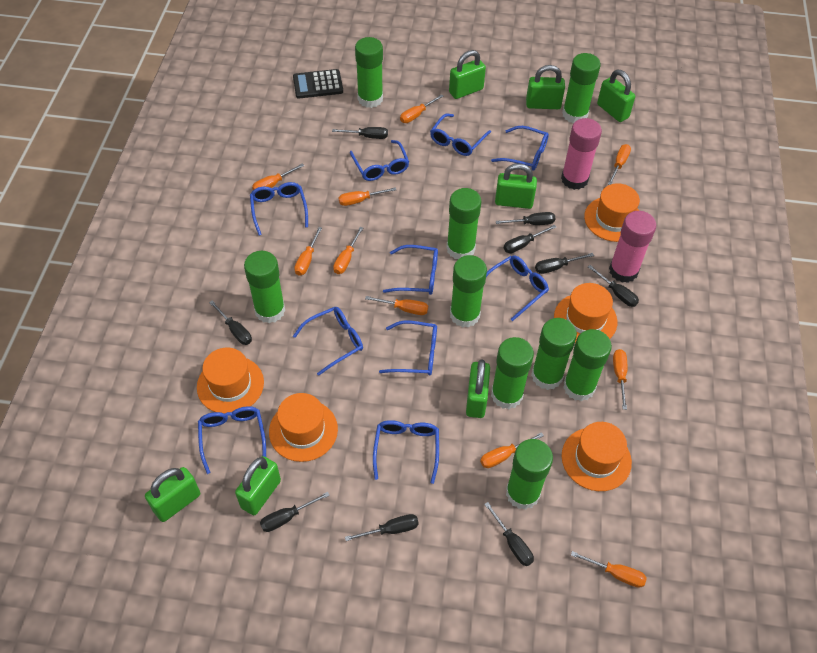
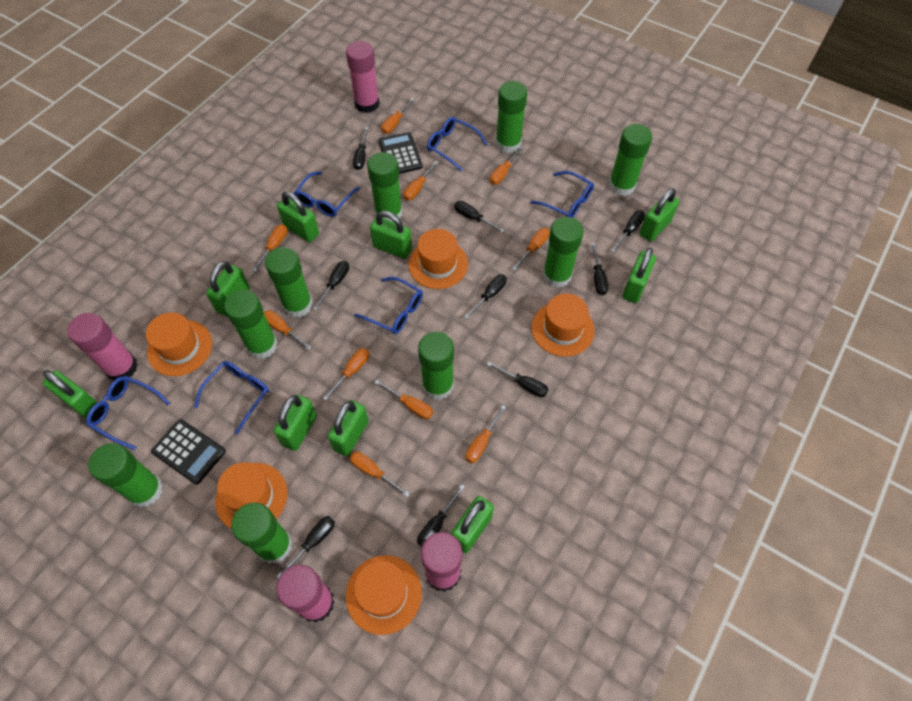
black calculator: [293,69,343,98] = 1 -> [151,419,226,485] [378,132,422,174] = 2
blue glasses: [198,406,266,474] [250,182,308,236] [293,307,363,376] [350,140,409,181] [373,420,439,484] [379,320,437,376] [383,245,438,295] [430,114,491,156] [486,255,549,321] [491,126,549,171] = 10 -> [86,376,170,450] [194,361,269,434] [294,172,360,217] [354,277,423,334] [427,117,487,172] [530,171,594,218] = 6
green padlock: [145,467,200,522] [235,456,281,515] [449,50,486,99] [466,359,490,418] [495,163,537,209] [526,65,565,109] [597,70,635,122] = 7 -> [43,370,98,418] [206,261,250,317] [274,395,317,451] [277,191,319,242] [328,400,369,456] [370,211,412,259] [451,496,494,553] [622,248,656,303] [640,188,679,241] = 9
pink glue stick: [561,118,602,190] [609,211,656,283] = 2 -> [67,313,138,380] [276,565,334,623] [346,41,380,113] [421,532,462,592] = 4

